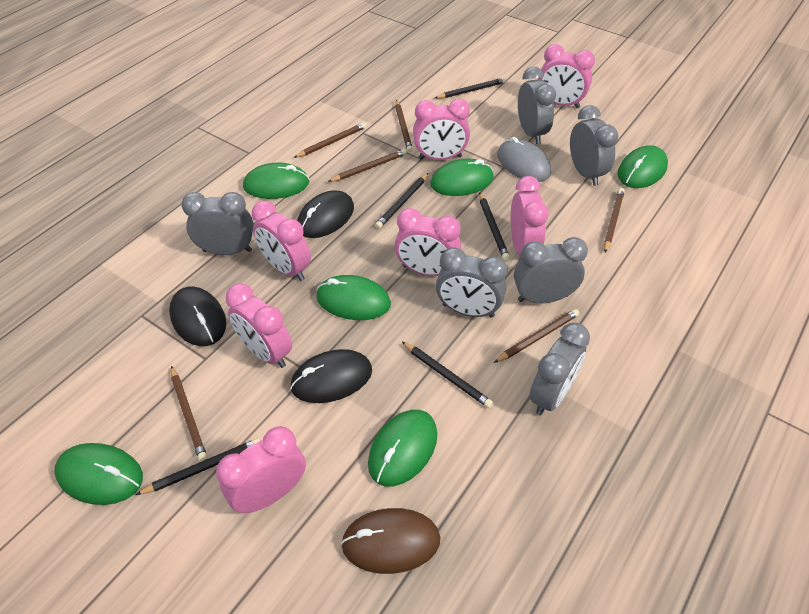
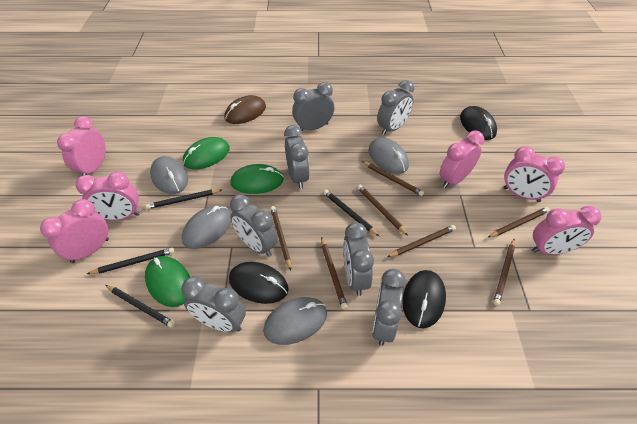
black pencil: [136,438,260,495] [375,173,428,229] [402,342,493,408] [435,77,506,98] [479,192,510,261] = 5 -> [87,248,174,274] [105,285,175,328] [146,189,221,209] [323,190,379,236] = 4
brown pencil: [171,366,207,462] [294,122,366,158] [328,149,407,182] [395,100,413,152] [494,309,579,363] [604,188,625,253] = 6 -> [270,206,291,271] [321,237,348,309] [357,185,408,235] [362,161,424,196] [387,225,456,257] [487,207,550,238] [493,239,515,306] = 7
green mouse: [54,443,143,505] [243,163,309,199] [316,275,391,320] [368,410,437,486] [430,159,494,196] [618,145,668,188] = 6 -> [145,256,190,307] [183,137,230,169] [230,164,284,194] = 3
grey clock: [181,192,254,255] [436,247,507,318] [514,237,588,304] [518,67,556,144] [529,323,590,415] [570,105,618,186] = 6 -> [181,276,246,332] [230,194,278,257] [284,125,310,189] [292,82,334,131] [343,222,374,296] [372,269,406,346] [377,80,414,135] = 7
grey mouse: [497,137,551,182] = 1 -> [150,156,188,194] [182,205,231,249] [263,297,327,345] [369,138,409,174] = 4
pink clock: [216,426,306,513] [226,284,292,368] [252,201,311,281] [394,208,461,276] [413,99,470,160] [511,176,549,255] [538,44,595,108] = 7 -> [40,199,109,263] [57,116,106,176] [76,172,140,221] [440,130,484,188] [504,146,565,202] [532,206,602,255] = 6

